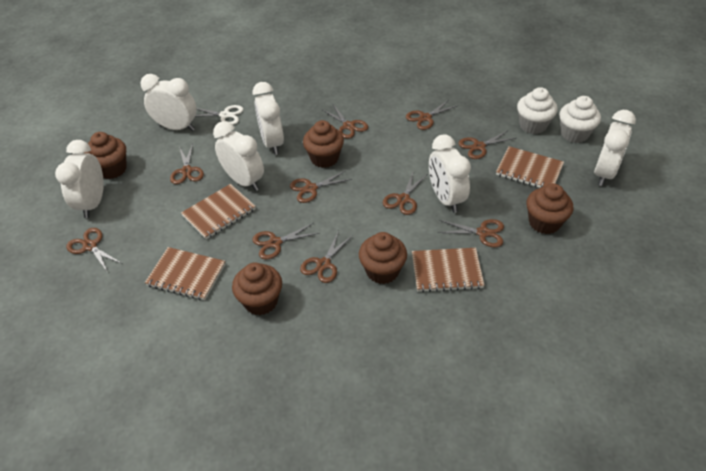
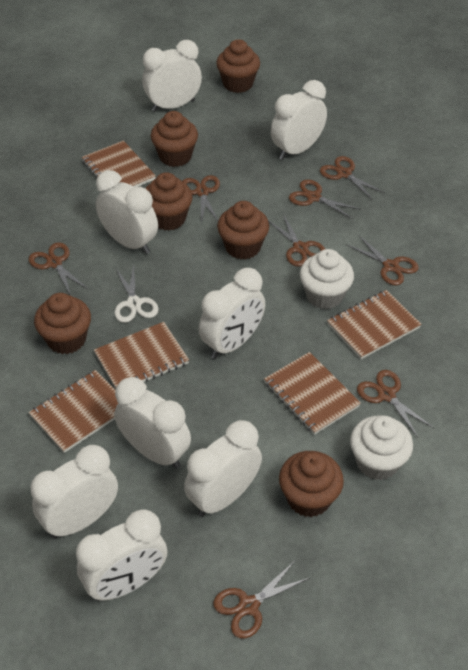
brown cupcake: [84,132,127,179] [232,262,282,315] [303,120,344,168] [359,232,407,284] [526,184,573,234] = 5 -> [34,293,91,354] [145,172,192,231] [151,111,198,167] [216,39,260,93] [217,201,269,260] [279,451,344,517] = 6
brown notebook: [145,247,225,300] [181,184,256,239] [412,248,485,292] [496,146,564,188] = 4 -> [29,370,119,453] [82,141,156,187] [94,322,189,388] [264,352,361,435] [327,290,422,359] = 5
brown scissors: [66,228,123,273] [170,144,204,184] [252,223,320,259] [290,170,352,203] [300,230,353,283] [323,105,368,139] [383,170,426,215] [406,100,458,130] [438,219,504,248] [459,130,516,159] = 10 -> [28,242,88,296] [182,175,220,224] [213,561,310,639] [268,214,325,267] [289,180,361,219] [320,156,385,200] [346,235,419,286] [357,370,434,437] = 8
white clock: [55,140,104,218] [140,74,197,131] [213,121,264,191] [253,82,284,155] [429,134,471,213] [594,110,636,186] = 6 -> [31,445,118,539] [76,509,167,601] [96,170,158,254] [114,377,191,469] [142,40,202,112] [184,420,262,517] [199,268,265,359] [271,80,327,160] = 8

